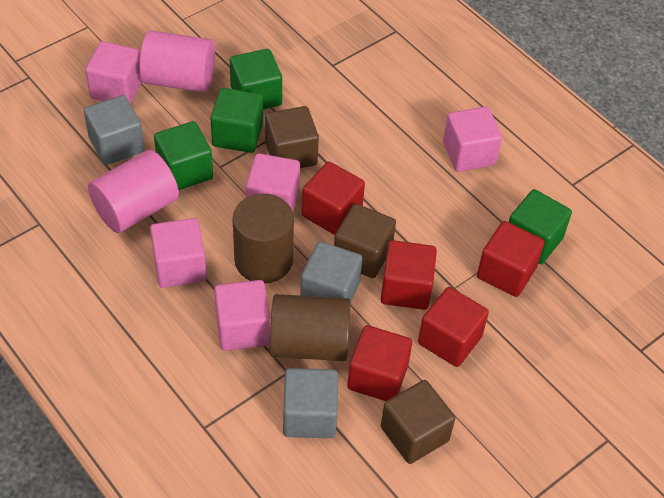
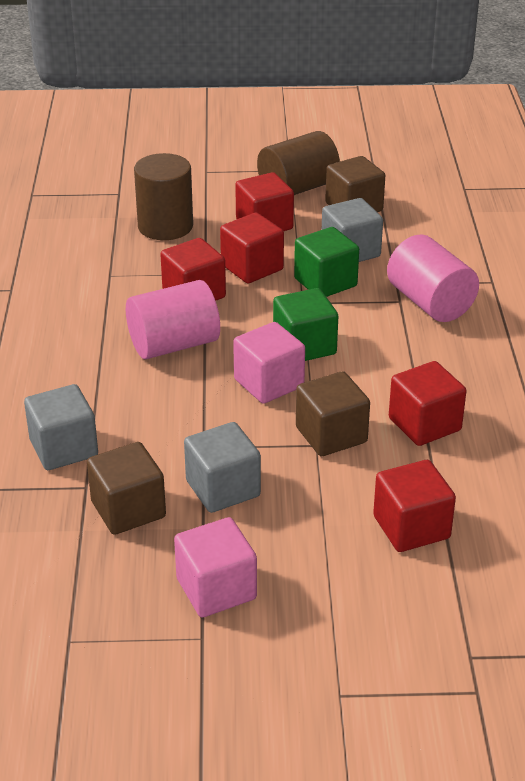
green cube: [154,121,213,190] [210,88,263,153] [230,49,282,109] [509,189,572,264] = 4 -> [273,288,338,361] [294,227,359,297] = 2
pink cube: [85,41,142,105] [150,218,207,288] [214,280,270,351] [245,153,300,211] [443,106,502,172] = 5 -> [174,517,257,617] [233,322,305,404] = 2

